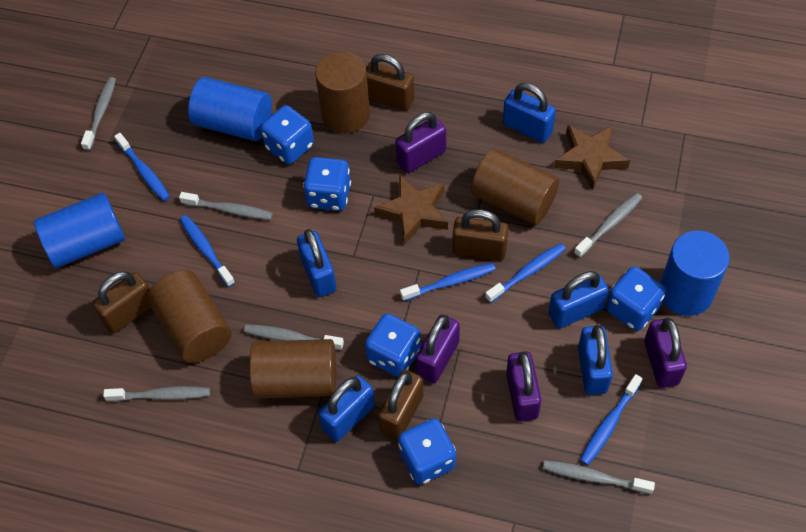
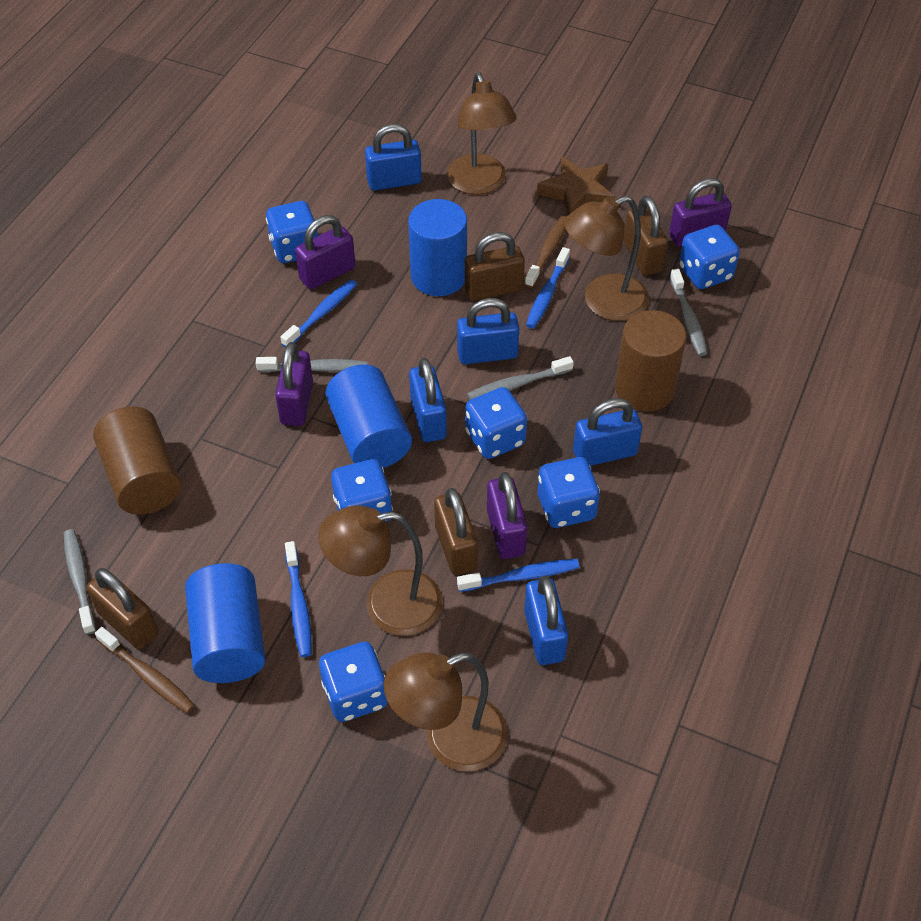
blue dice: [260,105,314,164] [303,157,351,211] [365,314,421,377] [398,418,456,485] [606,267,666,331] = 5 -> [266,201,318,263] [319,642,388,722] [331,459,393,522] [465,387,527,459] [538,457,600,528] [679,225,740,289] = 6
blue toothbrush: [114,133,170,201] [180,215,235,287] [400,263,496,301] [485,243,566,303] [580,374,642,465] = 5 -> [281,279,357,348] [285,541,312,657] [457,559,580,592] [526,247,570,329] = 4
brown cylinder: [147,270,232,363] [250,339,336,398] [315,51,370,134] [471,148,559,225] = 4 -> [93,406,181,515] [615,310,686,412] = 2
brown lamp: none = 0 -> [318,505,442,636] [384,652,508,771] [447,72,517,195] [564,196,649,321] = 4
brown star: [374,174,448,245] [554,125,630,190] = 2 -> [537,156,615,215] = 1
brown toothbrush: none = 0 -> [95,627,195,714] [525,216,566,288] = 2
grey toothbrush: [81,77,116,151] [103,386,210,402] [179,192,273,220] [244,324,344,350] [543,460,655,494] [574,193,642,258] = 6 -> [64,529,96,635] [256,357,368,372] [467,356,574,400] [670,269,708,356] = 4

